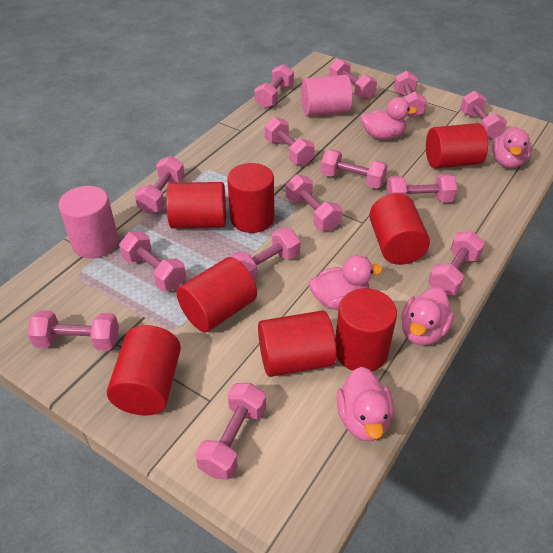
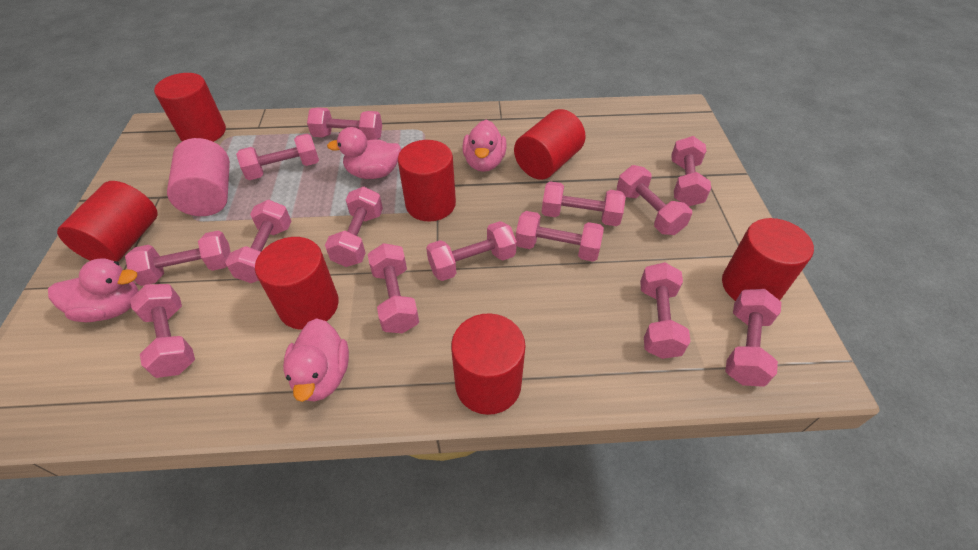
pink cylinder: [58,186,118,258] [301,75,353,116] = 2 -> [167,138,230,216] = 1
pink duck: [309,255,383,310] [337,367,394,441] [361,97,417,140] [401,287,454,345] [492,127,532,168] = 5 -> [48,258,138,322] [283,318,349,402] [327,127,401,179] [462,120,507,172] = 4
red cylinder: [107,325,181,415] [166,182,226,229] [176,257,257,332] [227,163,274,233] [258,310,337,377] [335,288,397,372] [369,193,430,265] [426,123,488,169] = 8 -> [57,181,158,262] [154,73,226,142] [255,237,339,330] [398,140,456,221] [451,313,526,415] [514,109,586,180] [722,218,814,301] = 7

